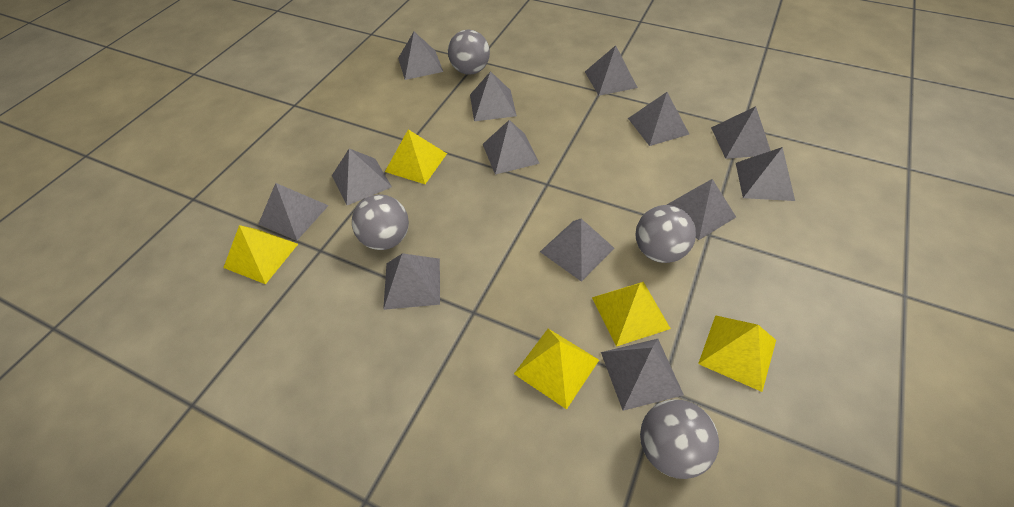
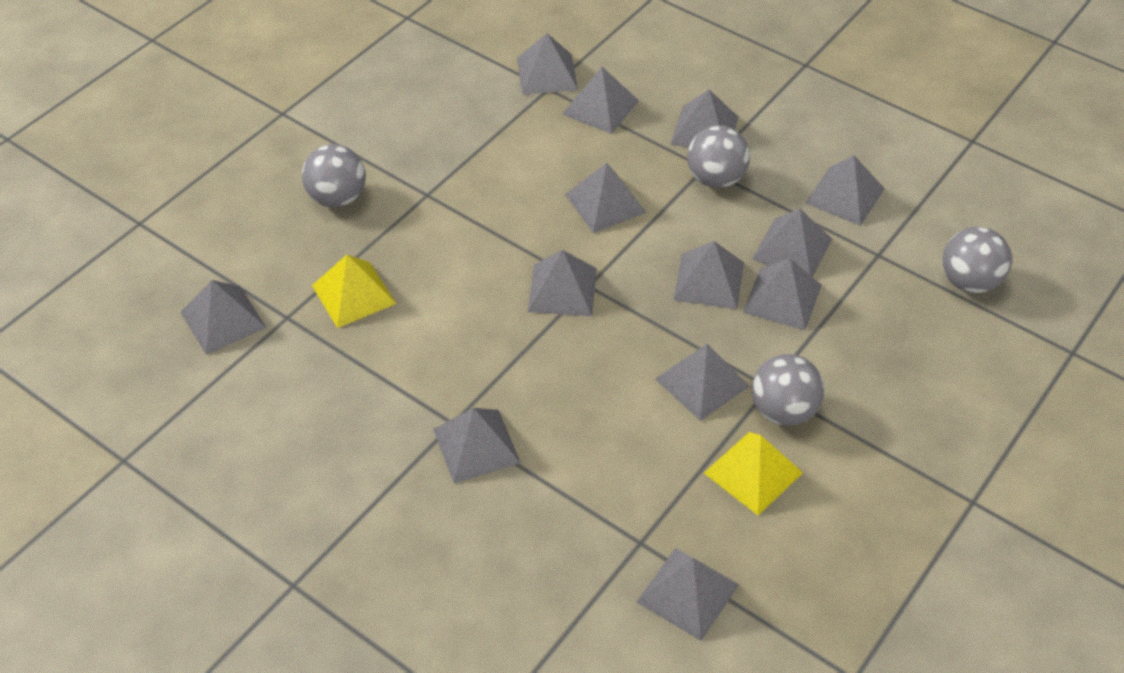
yellow pyramid: [223,225,298,284] [385,129,447,184] [514,329,599,410] [592,282,671,347] [698,315,776,392] = 5 -> [312,255,396,328] [704,432,803,515] = 2

